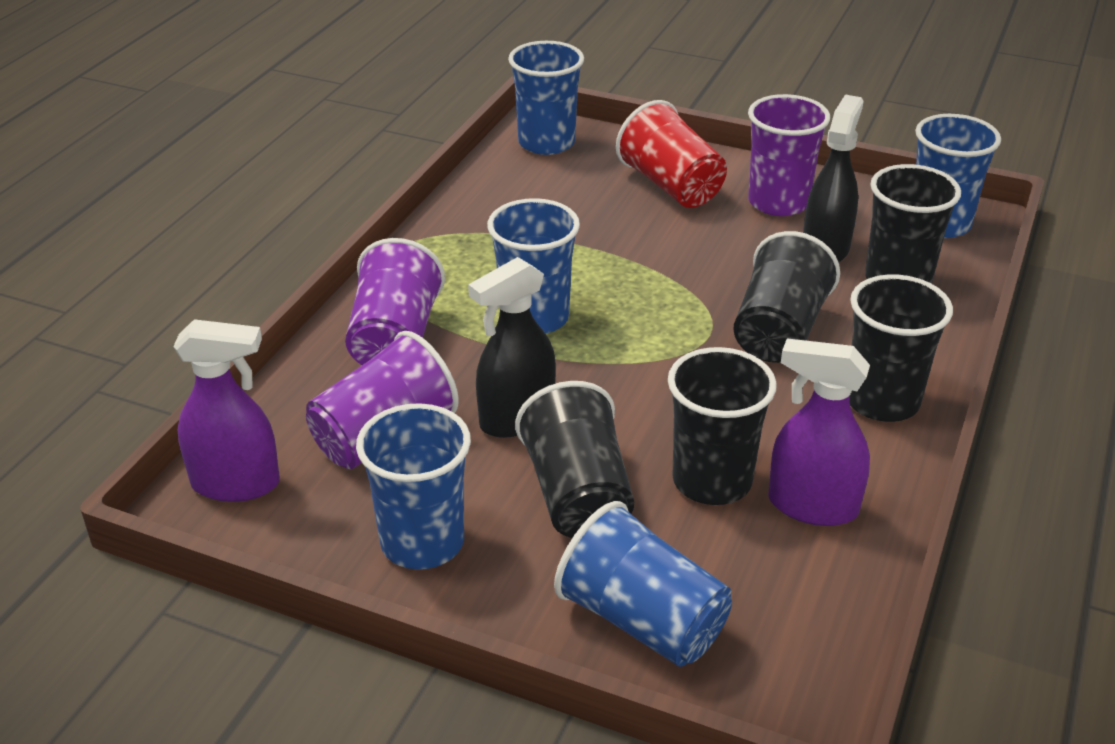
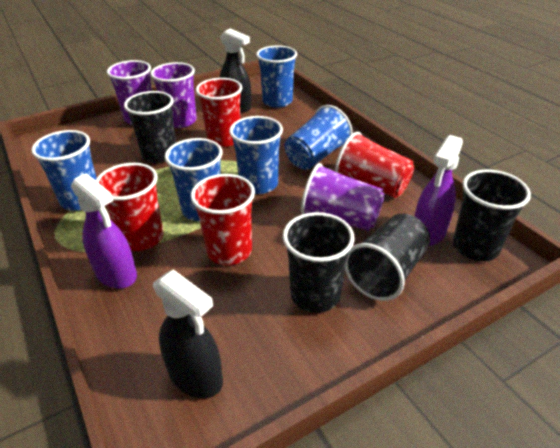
black cup: [515,381,634,538] [668,347,777,505] [733,231,840,363] [849,274,953,422] [865,164,961,284] = 5 -> [124,91,176,163] [283,212,355,313] [345,214,430,301] [453,170,531,261] = 4
red cup: [616,100,727,208] = 1 -> [96,163,164,251] [191,174,255,265] [196,78,242,147] [335,132,414,198] = 4

